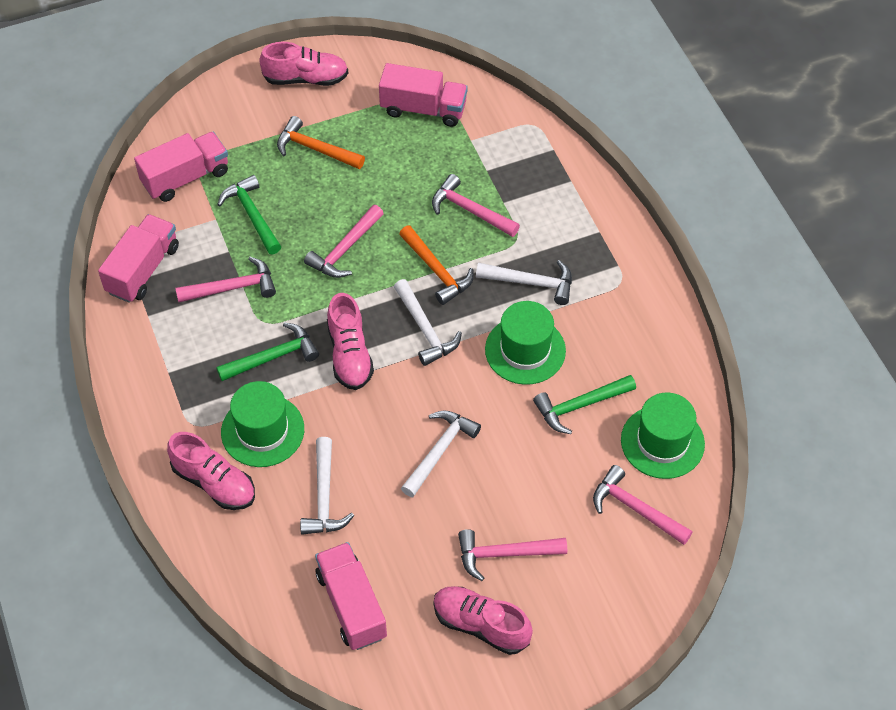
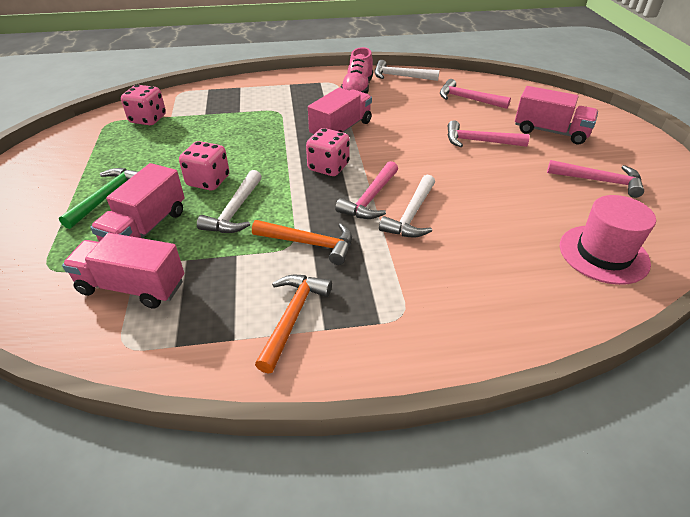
green hammer: [216,322,319,381] [217,175,281,254] [533,375,636,434] = 3 -> [59,168,138,229] = 1
green hat: [221,381,304,467] [485,301,566,385] [621,392,705,479] = 3 -> none = 0
pink dice: none = 0 -> [121,85,166,125] [179,141,229,190] [306,128,350,176] = 3
pink hammer: [176,257,276,302] [304,205,384,278] [432,174,520,237] [458,529,567,581] [593,465,693,545] = 5 -> [335,161,398,219] [440,79,511,109] [447,120,530,147] [547,160,644,198] = 4
pink hat: none = 0 -> [560,195,656,285] = 1
pink shoe: [167,432,255,510] [259,42,348,86] [327,293,374,390] [433,586,533,655] = 4 -> [341,47,373,94] = 1
white hammer: [300,437,354,535] [394,279,462,366] [401,410,481,497] [476,260,572,305] = 4 -> [197,170,262,233] [374,60,439,81] [379,174,435,238] = 3

